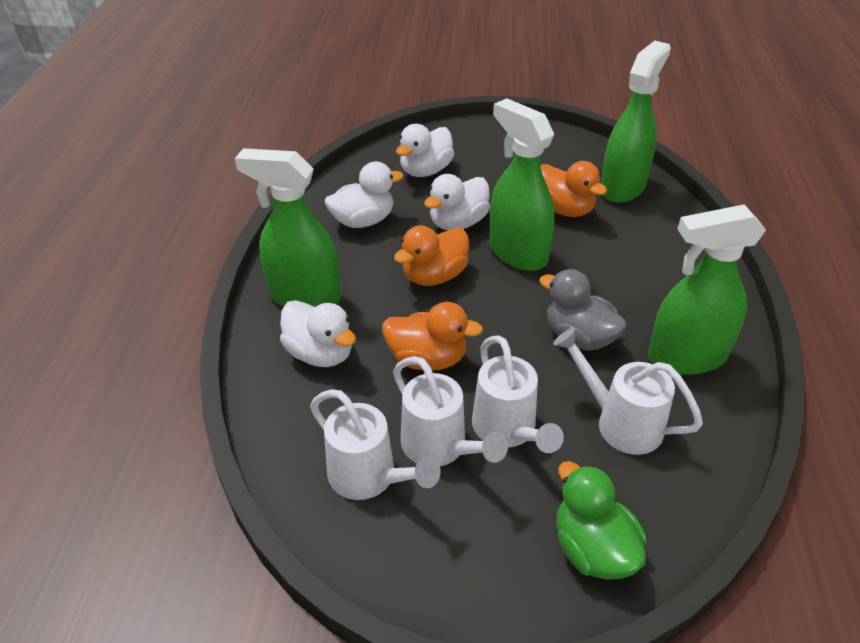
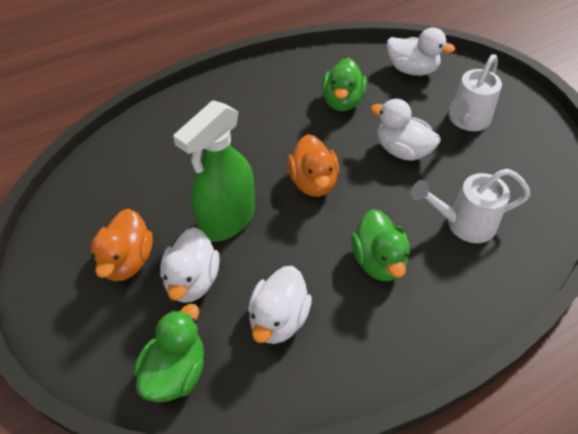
green duck: [556,461,647,580] = 1 -> [133,304,204,402] [322,58,367,111] [351,209,410,281] = 3
green spray bottle: [235,148,341,307] [489,98,555,271] [601,40,671,203] [648,204,766,375] = 4 -> [173,100,255,242] = 1
grey duck: [539,269,627,351] = 1 -> none = 0
orange duck: [382,302,483,371] [394,226,469,286] [541,161,607,217] = 3 -> [90,208,153,281] [288,134,339,197] = 2
white watering can: [310,389,441,500] [393,356,508,466] [472,335,564,453] [553,328,703,455] = 4 -> [411,168,530,243] [449,54,502,131] = 2

